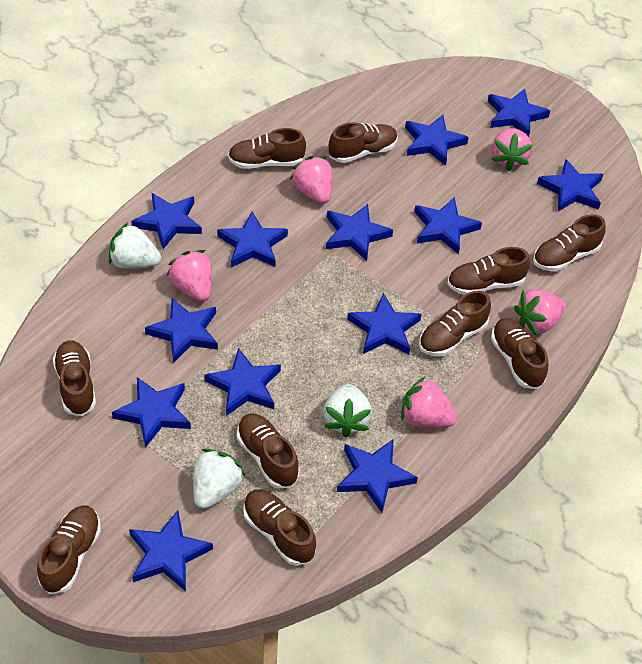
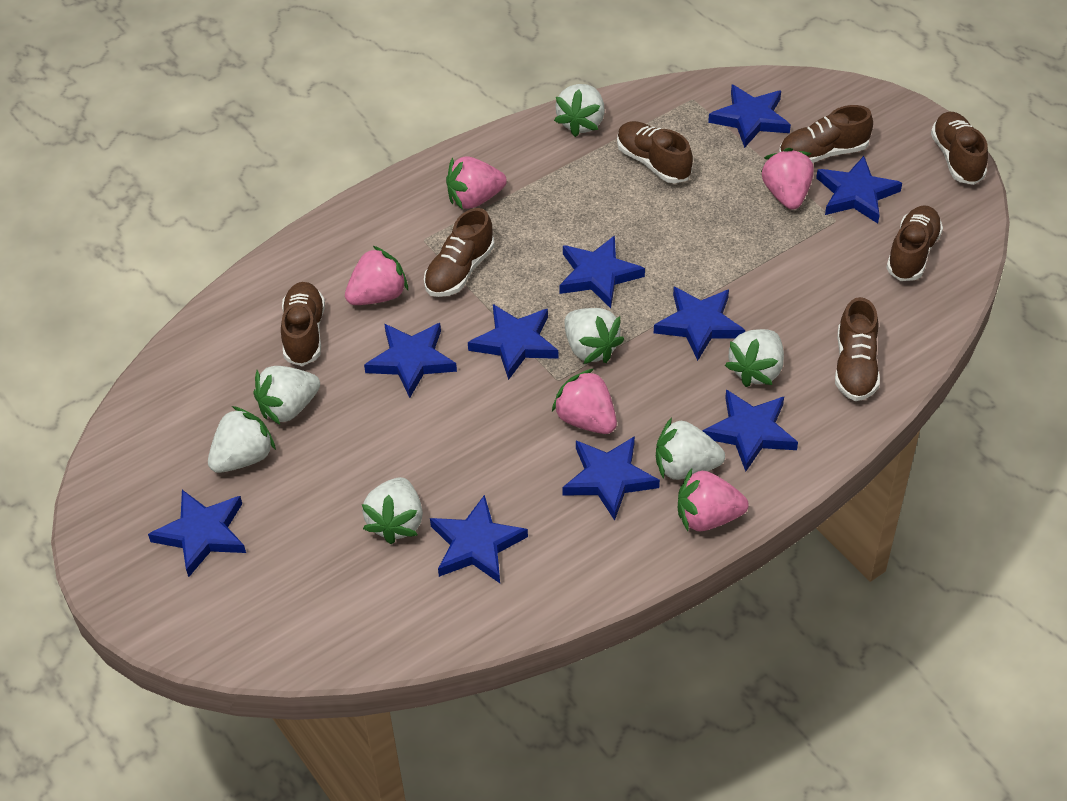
blue star: [112,377,191,448] [129,510,213,591] [131,193,202,249] [145,298,218,363] [204,348,281,416] [217,211,288,267] [326,204,393,261] [337,439,418,513] [347,293,422,354] [405,115,469,166] [414,197,482,255] [488,89,550,137] [537,159,603,211] = 13 -> [148,490,246,577] [364,323,457,398] [430,495,528,583] [468,304,559,380] [559,235,645,308] [562,436,660,520] [654,287,745,361] [702,390,798,472] [708,85,791,148] [816,156,902,223] = 10
brown shoe: [37,505,101,594] [53,341,96,416] [228,128,306,169] [237,413,299,488] [243,490,316,566] [329,122,398,163] [419,291,491,356] [447,247,530,295] [491,318,548,389] [533,214,606,271] = 10 -> [281,282,325,366] [424,208,495,297] [617,121,693,183] [779,105,873,163] [835,297,880,401] [886,205,943,281] [931,112,988,185] = 7
white strawberry: [109,223,161,269] [193,449,245,509] [323,384,372,438] = 3 -> [208,406,276,473] [253,366,320,425] [362,477,423,544] [554,84,605,137] [564,308,624,364] [656,418,725,480] [725,329,784,387] = 7

